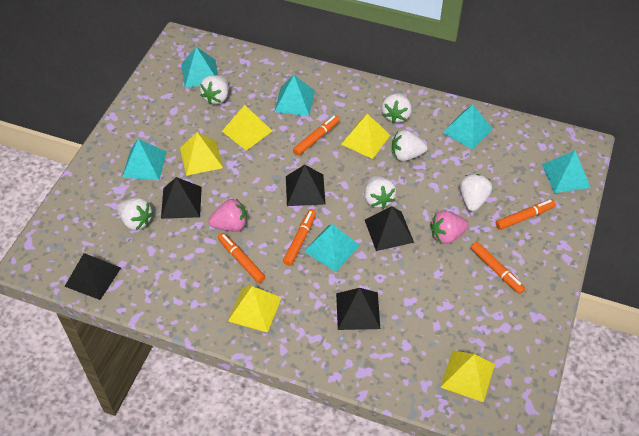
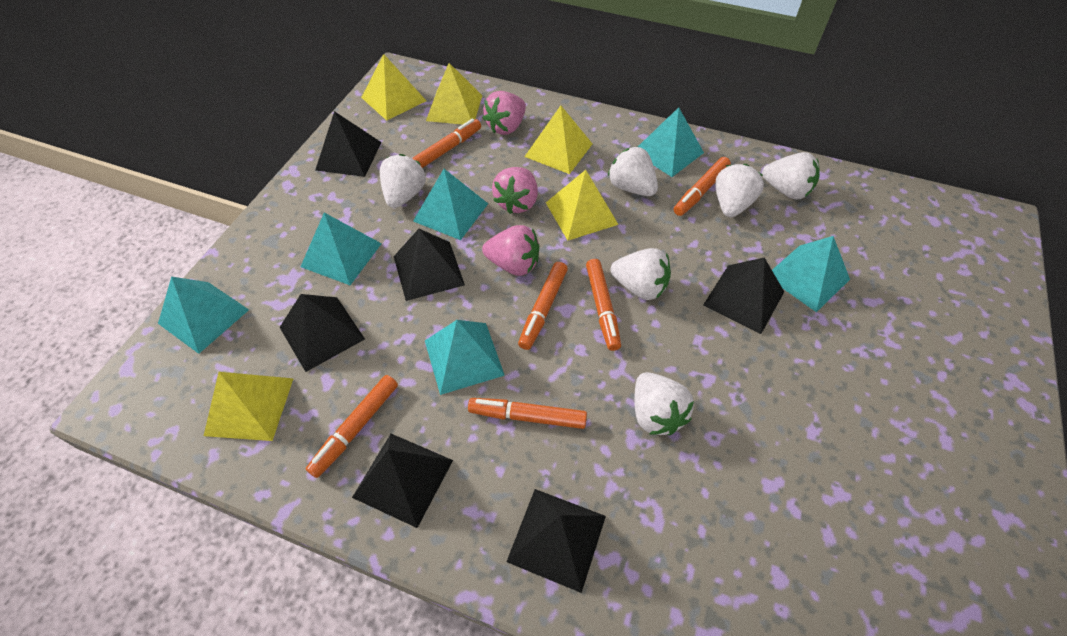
black pyramid: [64,253,121,300] [161,177,202,219] [286,165,326,206] [336,288,380,330] [365,206,414,251] = 5 -> [280,294,365,372] [315,111,382,177] [352,434,453,528] [394,229,465,301] [506,489,606,593] [703,258,784,334] = 6
orange marker: [218,233,265,283] [283,209,316,266] [293,115,340,156] [471,242,525,294] [496,199,556,230] = 5 -> [306,375,398,478] [412,119,481,168] [468,398,587,429] [518,262,568,350] [586,259,621,351] [674,157,731,216] = 6
pink strawberry: [208,199,247,232] [430,211,469,244] = 2 -> [482,225,540,276] [483,91,526,135] [492,167,538,214] = 3

